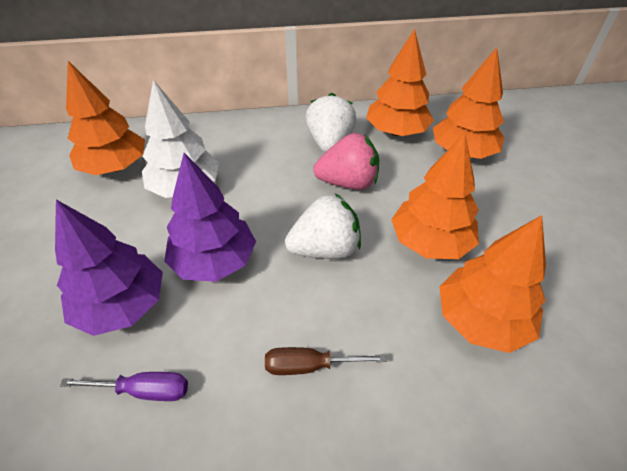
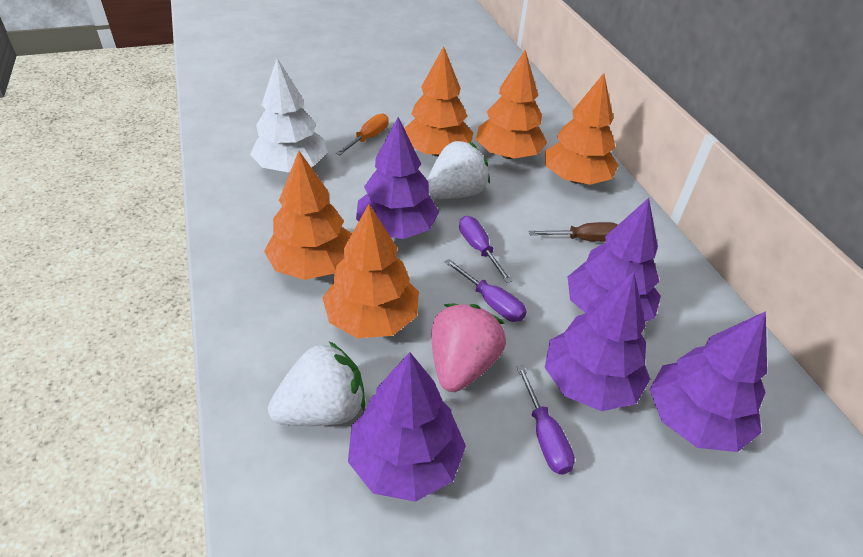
orange screwdriver: none = 0 -> [336,113,389,155] = 1
purple screwdriver: [60,372,188,401] = 1 -> [445,259,527,322] [459,216,512,283] [517,365,575,475] = 3
purple tree: [55,200,163,336] [164,153,256,282] = 2 -> [348,352,466,502] [356,117,439,239] [545,272,650,411] [568,198,661,322] [649,311,767,452] = 5

